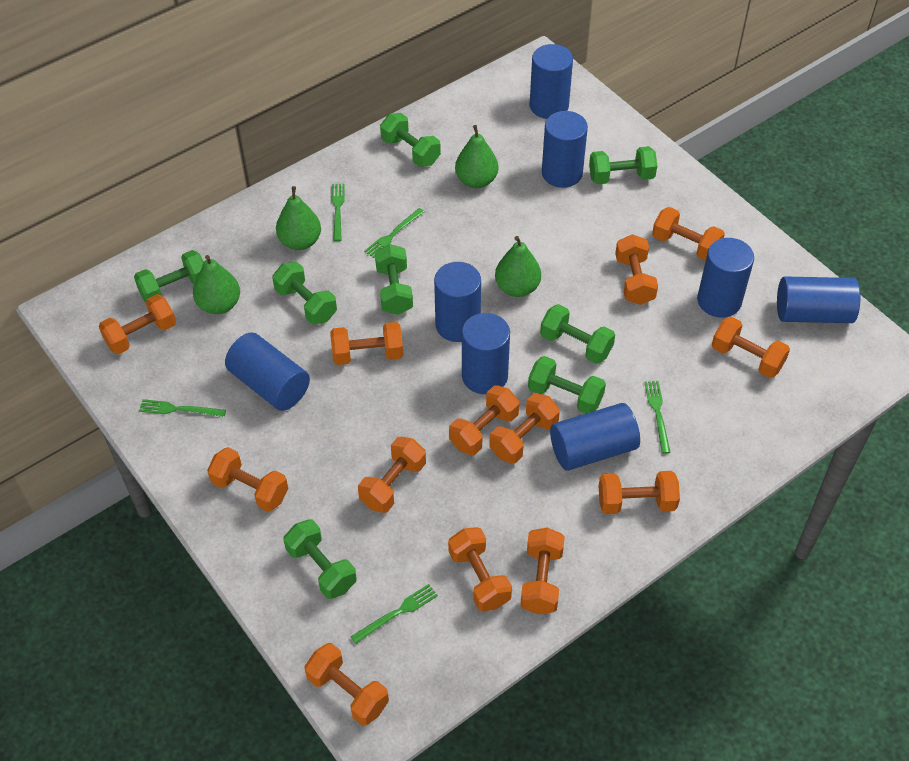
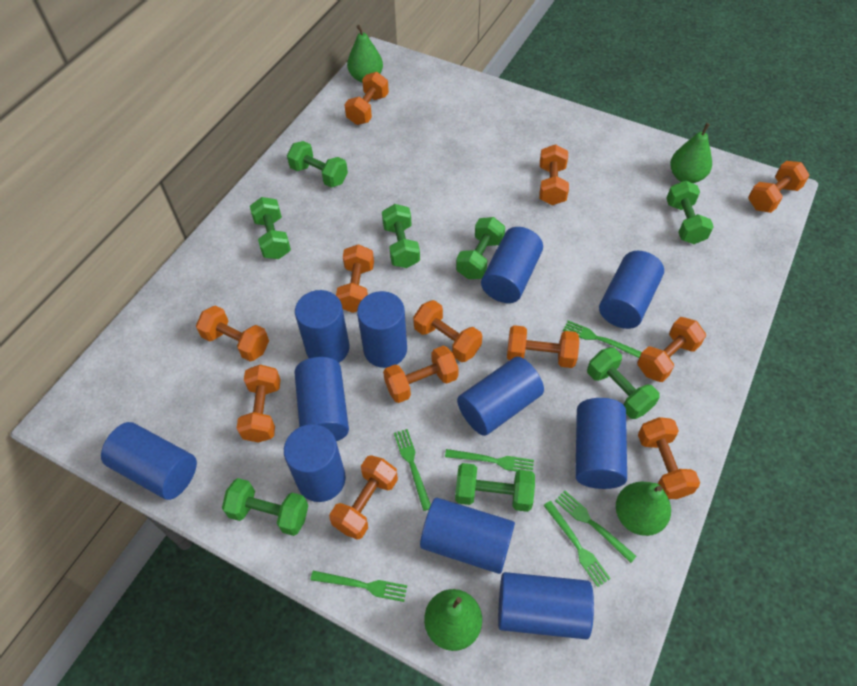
blue cylinder: [225,332,310,411] [434,262,481,342] [462,313,510,394] [530,44,573,119] [542,111,588,188] [550,403,640,471] [697,238,754,318] [777,276,860,323] = 8 -> [101,422,197,500] [284,424,346,502] [294,357,349,441] [295,290,350,363] [357,291,407,368] [420,498,515,574] [457,357,544,436] [481,227,543,303] [498,572,594,639] [575,398,627,489] [599,251,664,329] = 11
green fork: [139,399,226,417] [332,184,345,241] [351,584,438,644] [364,208,425,258] [644,381,670,454] = 5 -> [310,571,407,602] [394,429,431,511] [445,449,534,472] [543,501,611,587] [555,491,637,563] [563,320,642,358] = 6
orange dumbbell: [99,294,176,355] [207,447,288,512] [304,643,389,726] [330,322,403,365] [358,437,426,513] [448,527,512,611] [449,385,519,455] [489,393,560,464] [520,528,565,614] [599,471,680,514] [615,234,658,305] [652,207,725,261] [712,317,790,378] = 13 -> [196,305,269,362] [236,365,281,443] [329,455,398,540] [336,244,374,313] [344,72,389,125] [383,346,459,403] [413,300,482,362] [507,325,579,368] [539,144,569,205] [637,317,706,382] [638,417,700,499] [748,161,810,213] = 12

